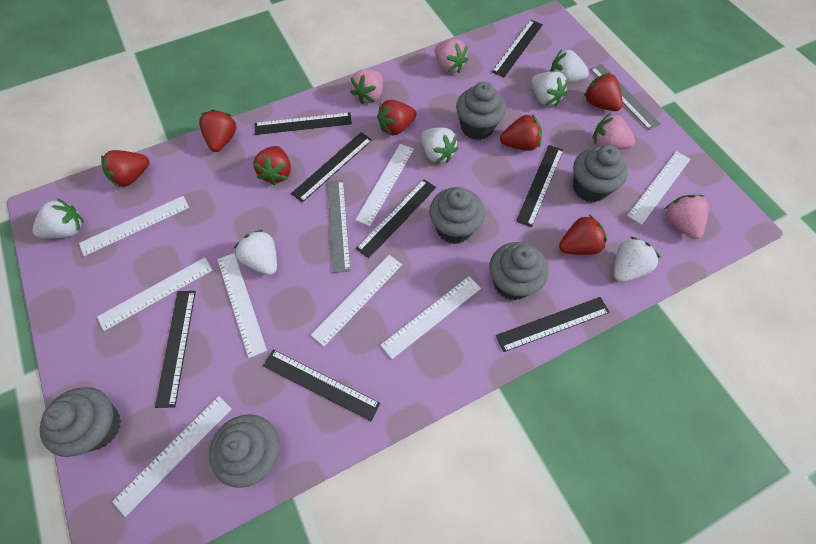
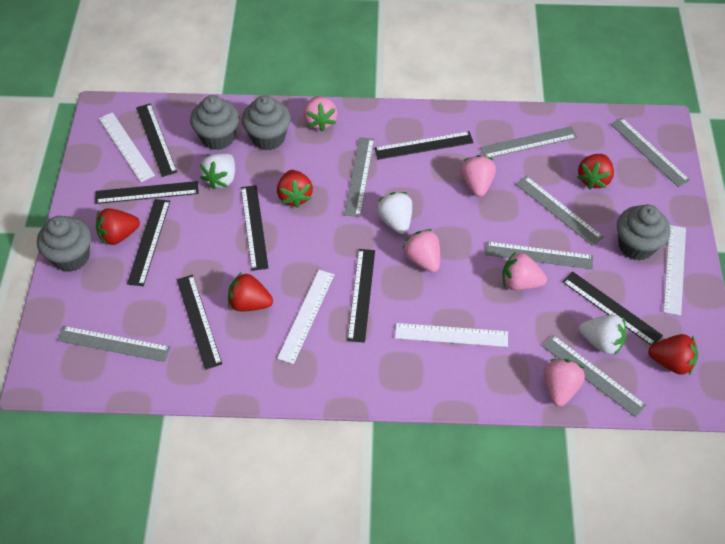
grey cupcake: [40,387,121,457] [209,414,279,488] [429,187,485,244] [456,82,506,140] [489,242,549,300] [573,145,628,202] = 6 -> [37,216,91,272] [190,95,239,150] [242,95,291,150] [617,204,670,261] = 4
grey ruler: [327,180,351,273] [590,64,661,130] = 2 -> [57,326,171,362] [344,137,374,217] [480,126,577,158] [485,241,593,269] [516,176,603,246] [542,335,646,417] [611,118,690,187] = 7
pink strawberry: [350,69,383,104] [435,39,468,73] [593,113,635,150] [665,195,709,239] = 4 -> [303,96,338,132] [402,229,440,273] [460,155,496,197] [502,252,547,290] [543,359,585,407] = 5
red strawberry: [101,150,149,188] [199,109,236,152] [253,146,291,185] [377,100,416,135] [500,114,542,151] [559,215,607,255] [584,73,623,111] = 7 -> [96,208,140,245] [228,272,273,311] [277,170,313,208] [577,154,614,189] [648,334,698,375] = 5
white ruler: [79,196,189,256] [97,257,212,331] [112,396,232,517] [217,253,267,358] [311,255,402,347] [355,144,414,226] [380,276,481,359] [627,151,691,225] = 8 -> [99,112,155,182] [277,270,334,364] [395,323,508,347] [663,225,686,316] = 4
white strawberry: [33,198,84,238] [234,230,277,275] [421,128,458,163] [531,72,569,106] [550,50,589,84] [614,237,661,282] = 6 -> [200,153,235,189] [377,192,412,234] [579,315,626,355] = 3

